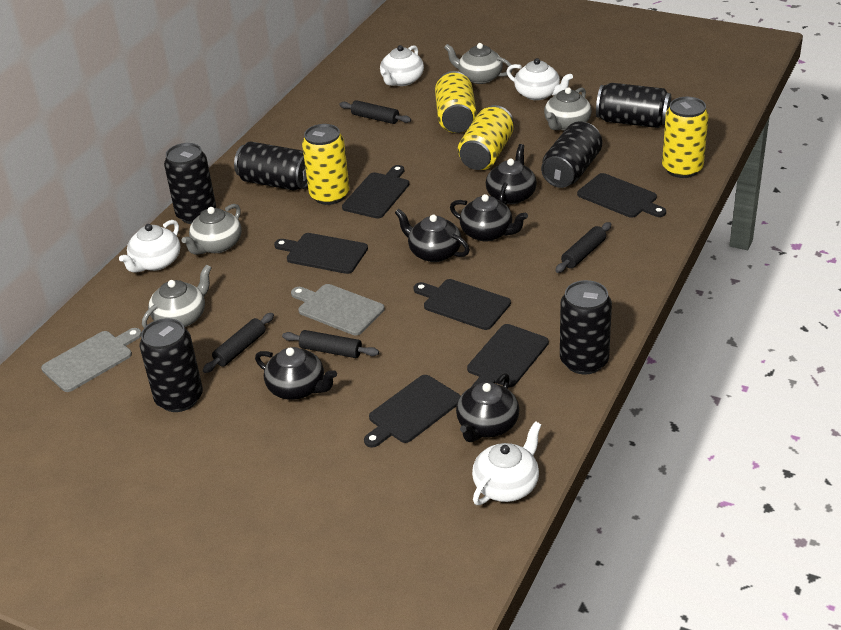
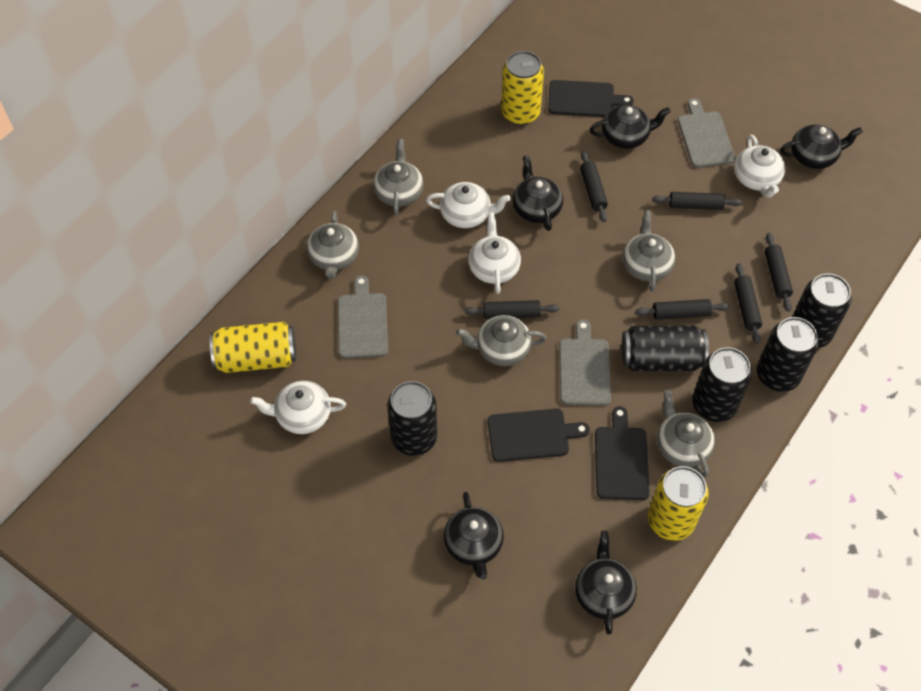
black can: [139,318,203,412] [164,143,216,224] [234,141,308,191] [541,122,602,188] [560,280,612,375] [596,83,671,128] = 6 -> [387,381,437,456] [622,325,709,371] [692,347,752,422] [757,317,818,392] [792,273,851,348] = 5
black cutting board: [274,233,368,274] [342,165,409,219] [364,375,461,448] [413,279,511,330] [467,324,549,387] [577,173,666,218] = 6 -> [488,409,590,462] [548,80,634,117] [595,406,650,500] = 3
black rolling pin: [203,313,274,373] [282,330,379,358] [339,100,411,124] [555,222,611,273] = 4 -> [465,300,559,319] [580,151,608,222] [635,299,730,320] [652,192,742,210] [734,263,762,344] [765,233,793,312] = 6
grey cutting board: [41,328,142,392] [291,284,385,335] = 2 -> [338,275,388,359] [559,319,611,406] [678,98,735,168] = 3
grey teapot: [142,264,212,328] [181,204,242,255] [444,43,513,84] [544,87,592,131] = 4 -> [307,211,359,279] [373,139,424,216] [456,315,547,366] [623,210,675,292] [657,389,715,477] = 5
yellow can: [302,124,350,205] [435,71,477,133] [458,105,513,170] [662,97,709,178] = 4 -> [210,322,296,373] [501,51,544,125] [648,466,708,541] = 3

